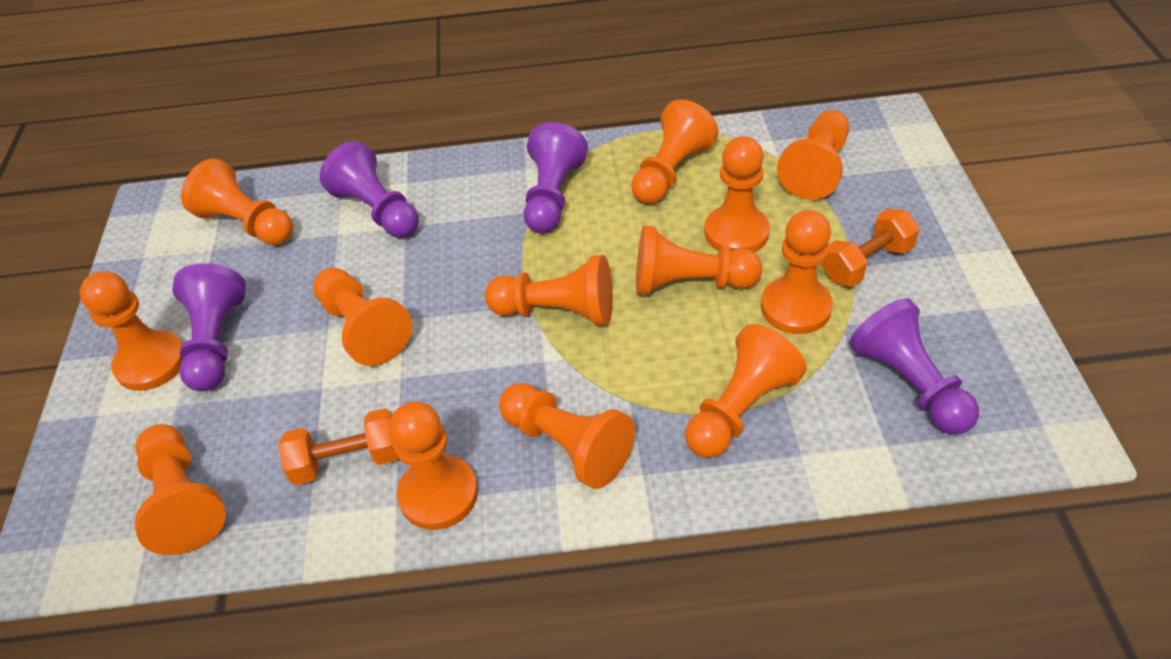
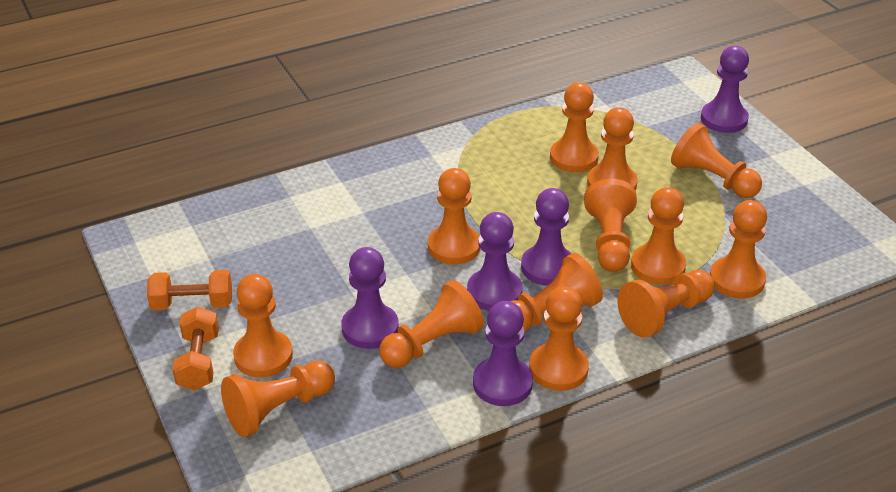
purple pawn: [172,263,246,391] [320,141,419,238] [524,122,588,233] [850,298,979,435] = 4 -> [341,247,399,349] [467,212,522,311] [473,301,533,406] [521,188,572,286] [701,46,749,133] = 5

